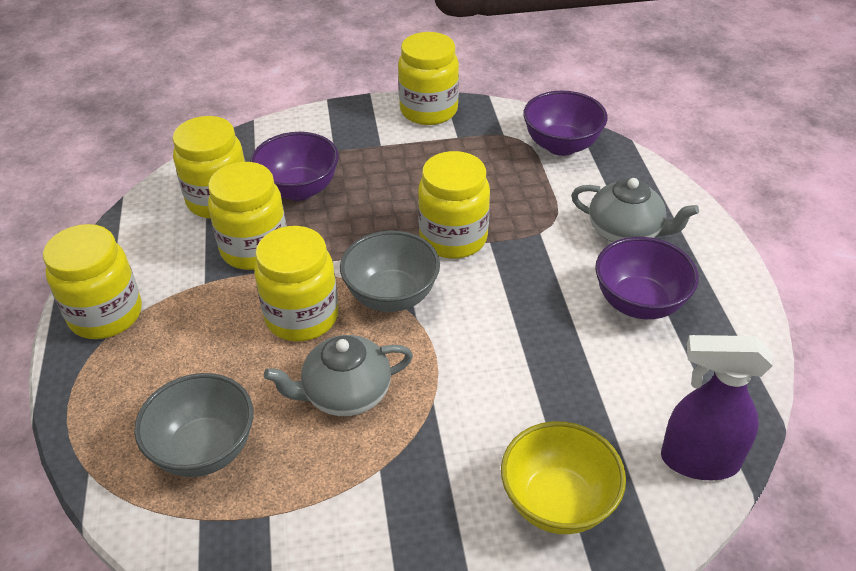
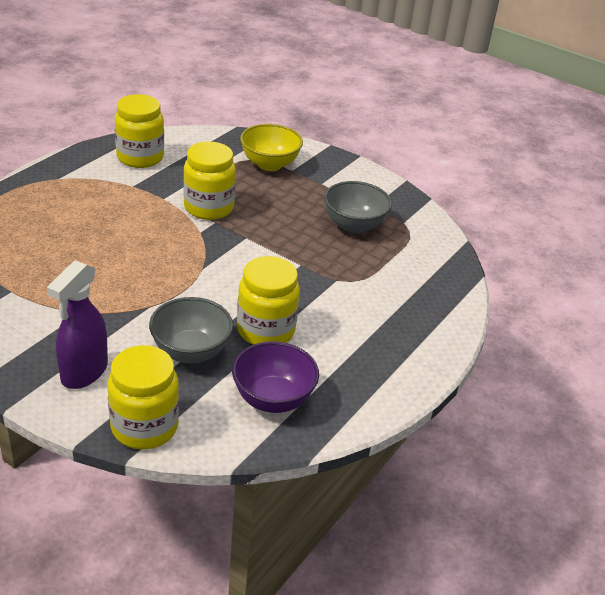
grey teapot: [264,335,413,416] [571,178,699,242] = 2 -> none = 0
purple bowl: [251,132,339,201] [523,91,608,156] [595,237,699,319] = 3 -> [232,341,319,413] = 1
yellow jar: [43,224,142,339] [172,116,245,219] [208,162,287,270] [254,226,339,341] [398,32,459,125] [418,151,490,259] = 6 -> [108,345,179,449] [115,94,164,168] [183,142,236,220] [237,256,300,345] = 4

